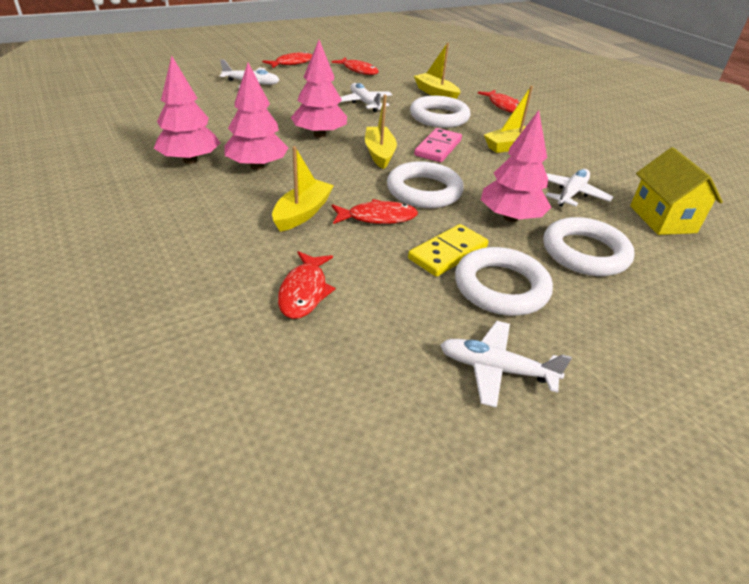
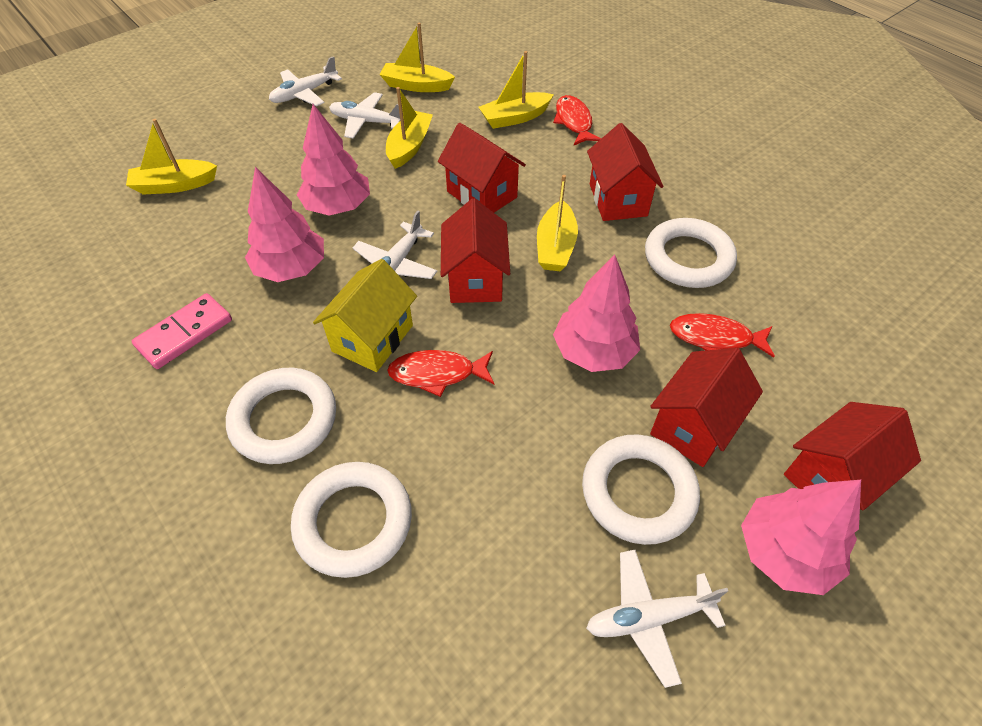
red fish: [262,52,312,68] [278,251,336,319] [332,57,379,75] [332,199,418,224] [478,90,520,113] = 5 -> [387,350,494,397] [553,95,601,145] [670,313,775,358] = 3
red house: none = 0 -> [438,123,526,213] [441,198,510,303] [587,123,664,221] [650,348,763,467] [784,402,921,510] = 5
yellow boat: [272,146,334,232] [365,94,397,169] [414,43,461,99] [484,86,533,153] = 4 -> [126,119,217,195] [379,23,455,92] [386,87,433,169] [479,51,554,129] [537,175,578,271] = 5
yellow domino: [408,224,488,277] = 1 -> none = 0

